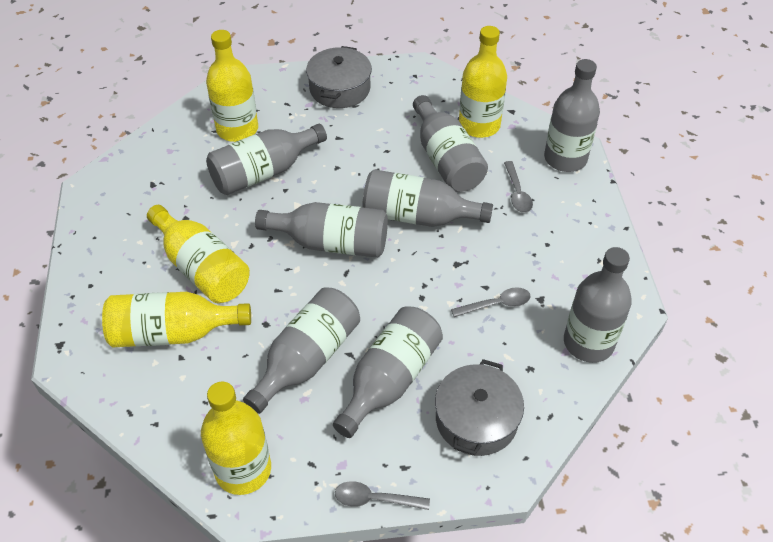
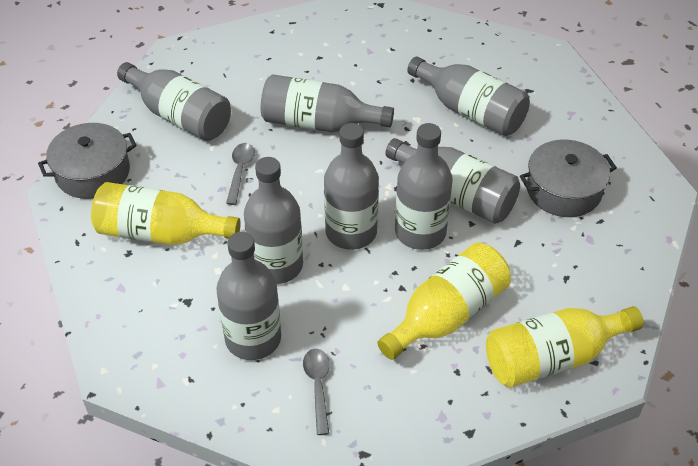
grey spoon: [335,481,430,510] [451,287,531,317] [504,161,533,213] = 3 -> [226,143,255,205] [303,349,330,435] = 2
yellow bottle: [102,292,251,347] [147,205,250,303] [201,382,271,495] [206,30,258,142] [459,26,507,138] = 5 -> [91,182,241,245] [378,243,511,360] [486,306,644,388] = 3

